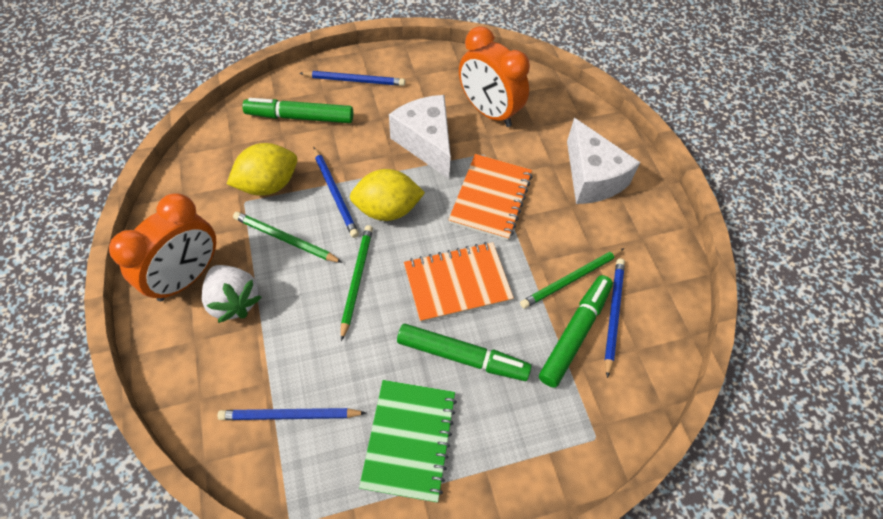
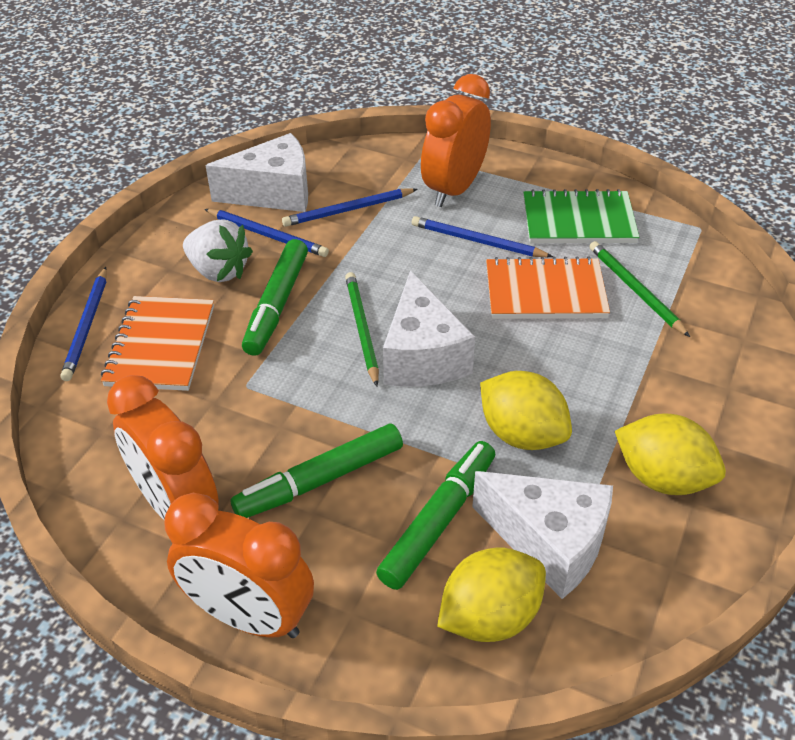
green pencil: [233,212,343,263] [341,225,373,341] [520,248,624,309] = 3 -> [345,272,379,386] [589,241,690,337] = 2
orange clock: [109,193,216,301] [459,26,530,127] = 2 -> [107,375,219,520] [164,493,314,638] [421,74,491,207] = 3
white cheese: [389,95,451,179] [567,118,640,204] = 2 -> [205,133,308,212] [383,270,475,387] [472,471,613,599] = 3
yellow lemon: [227,143,297,196] [350,169,425,221] = 2 -> [437,547,546,642] [480,371,572,450] [615,413,726,495] = 3

